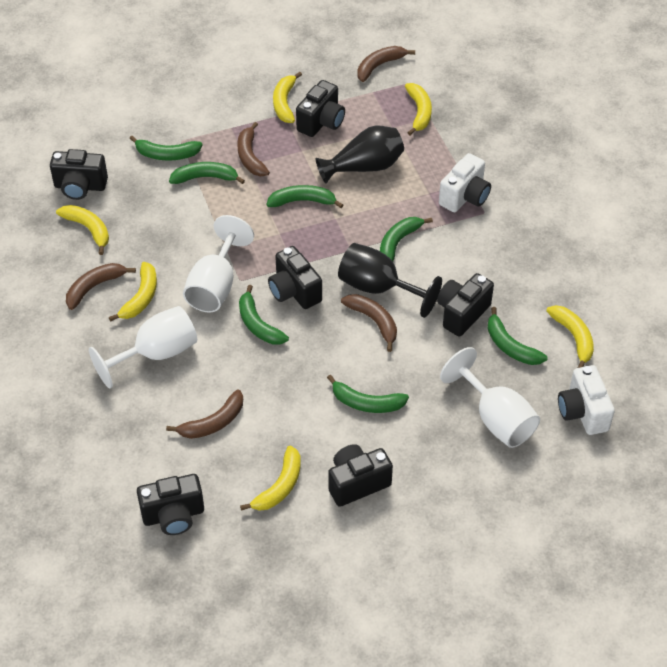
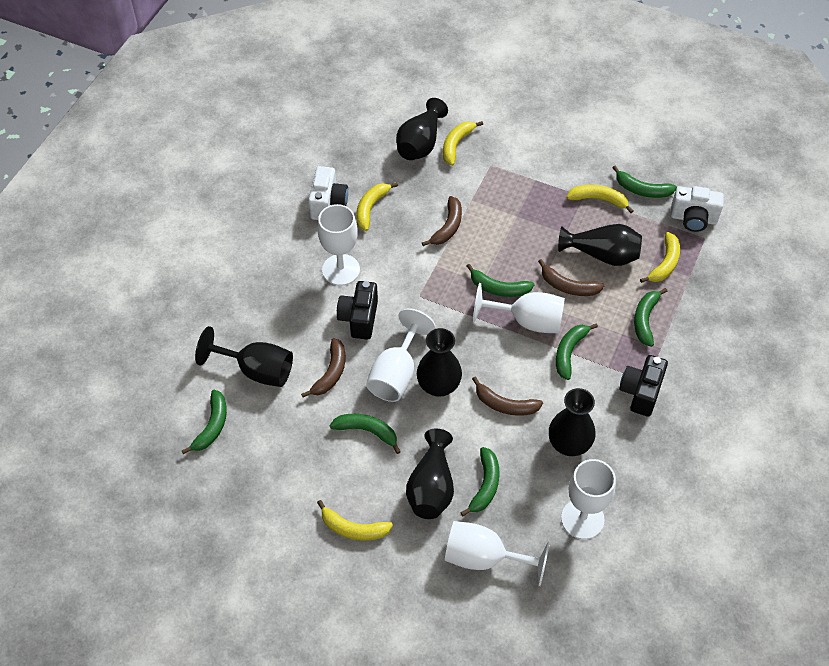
black camera: [50,149,108,200] [137,474,204,535] [268,246,322,309] [296,80,345,137] [328,444,393,507] [437,273,494,337] = 6 -> [337,281,378,340] [619,355,668,417] = 2
black vase: [316,125,404,184] = 1 -> [396,98,448,160] [406,429,454,519] [417,328,462,397] [549,388,596,456] [558,224,642,266] = 5
brown banana: [66,263,136,310] [166,390,243,439] [237,122,270,176] [341,294,397,352] [357,46,415,82] = 5 -> [301,338,345,397] [422,196,462,246] [472,377,543,416] [538,259,604,296] = 4
white goblet: [89,306,197,388] [183,215,254,312] [440,347,540,448] = 3 -> [318,204,360,286] [366,308,436,402] [445,521,550,586] [473,283,565,333] [561,459,616,539] = 5
yellow banana: [56,205,109,255] [108,262,157,322] [240,446,301,511] [273,72,302,123] [405,83,432,135] [546,305,594,368] = 6 -> [317,500,393,541] [356,182,398,231] [443,121,483,166] [566,185,633,213] [640,232,680,283] = 5

